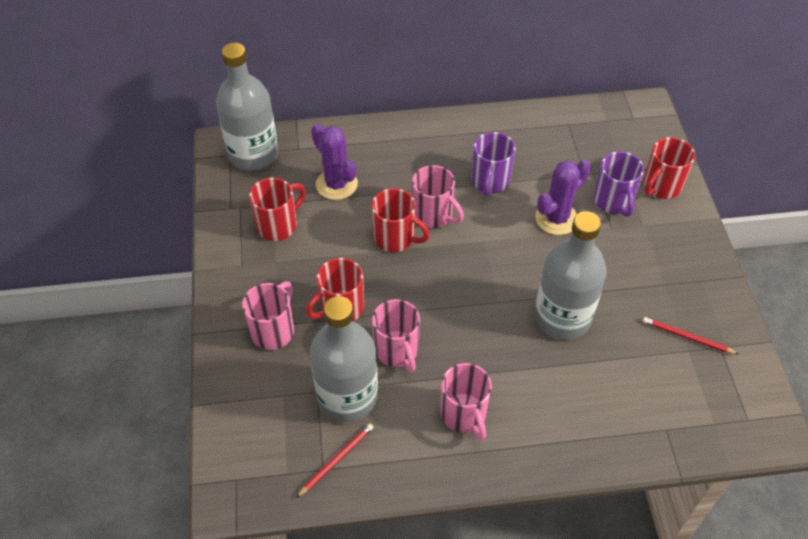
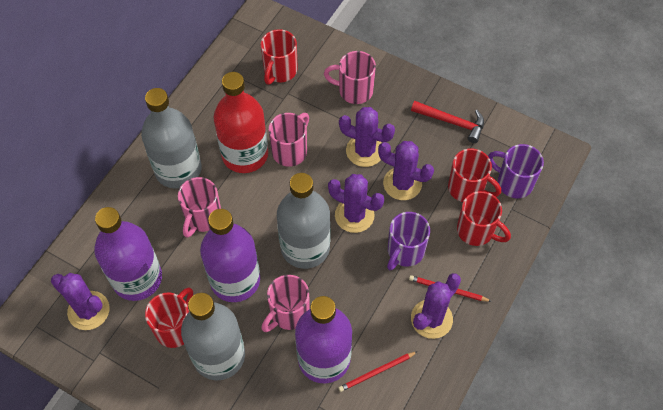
purple bottle: none = 0 -> [94,207,162,301] [200,209,260,302] [295,296,352,383] = 3
purple cactus: [311,123,358,200] [536,160,591,235] = 2 -> [51,273,110,330] [328,174,384,233] [339,107,395,167] [378,141,434,200] [411,273,461,339] = 5
red bottle: none = 0 -> [214,72,268,173] = 1
red hammer: none = 0 -> [411,101,484,143] = 1

